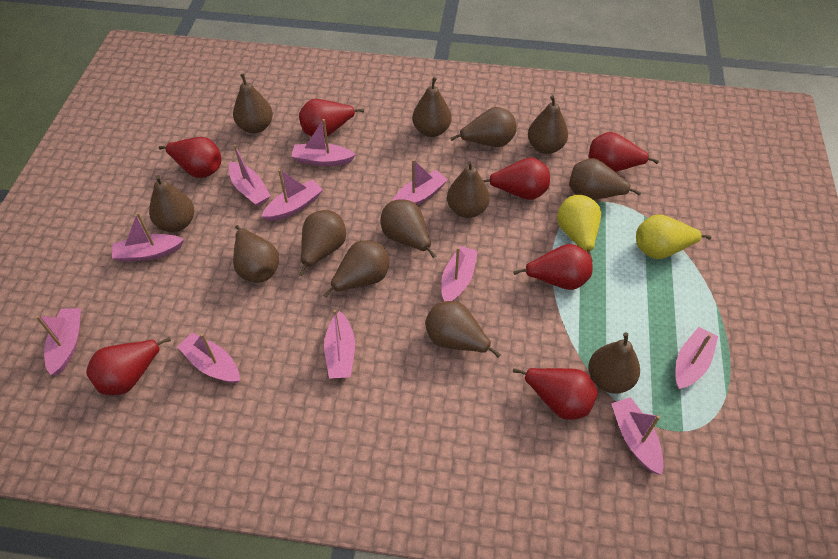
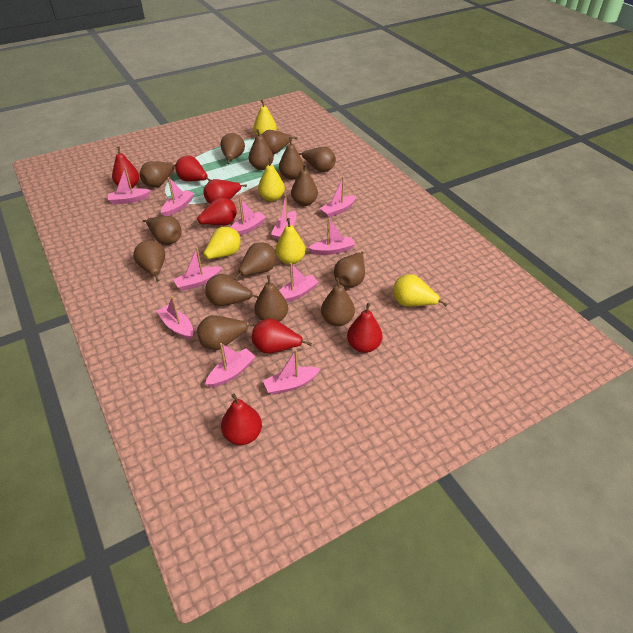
brown pear: [149,175,194,232] [233,73,273,133] [233,225,279,283] [299,210,346,276] [323,240,390,298] [381,199,436,258] [413,77,451,137] [425,301,501,358] [447,161,490,218] [450,107,517,147] [528,95,568,154] [569,158,641,200] [588,333,640,393] = 13 -> [133,240,165,282] [140,161,176,188] [143,216,182,245] [197,315,256,350] [205,274,258,306] [220,133,245,164] [234,242,276,280] [249,129,273,170] [254,275,288,322] [262,130,297,155] [279,137,304,180] [291,164,318,206] [299,147,336,172] [321,277,355,326] [334,252,365,288] = 15
yellow pear: [557,195,601,261] [636,215,711,259] = 2 -> [200,227,240,264] [254,100,277,135] [258,158,285,202] [275,218,306,265] [393,274,448,307] = 5

